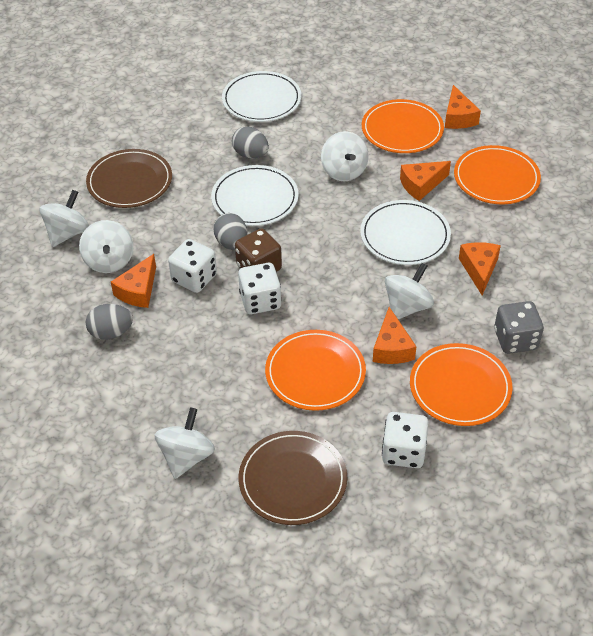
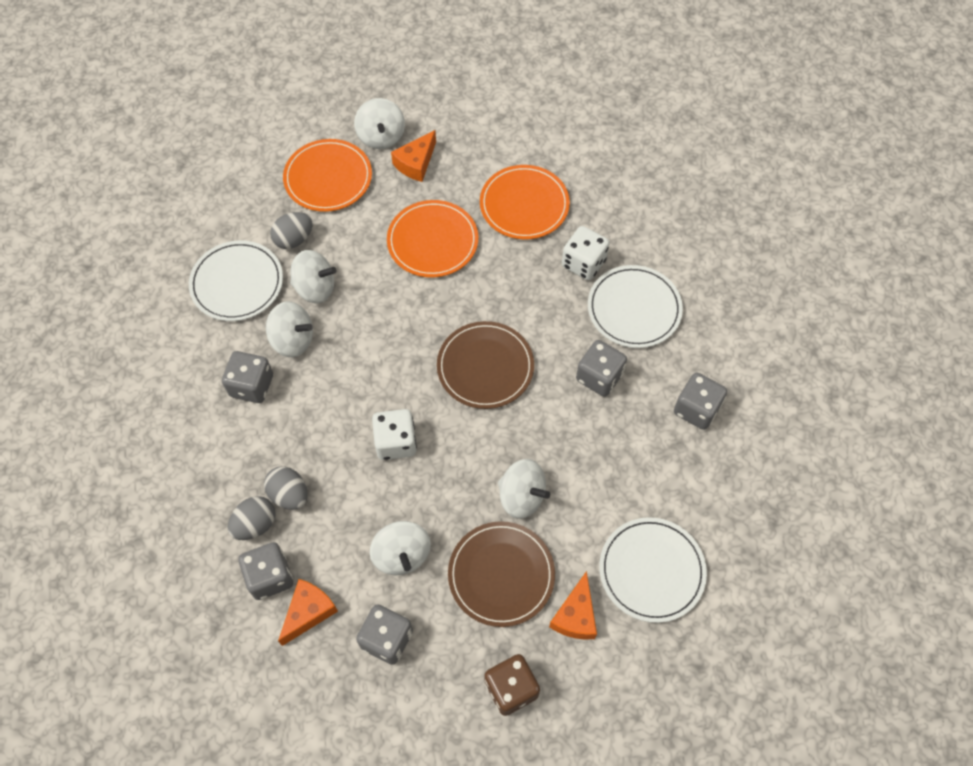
grey dice: [494,301,544,354] = 1 -> [222,351,273,403] [238,542,293,600] [356,605,413,665] [576,340,627,397] [674,373,727,430] = 5
orange cheese: [111,254,156,308] [373,307,417,364] [400,161,451,201] [445,85,481,129] [459,242,501,295] = 5 -> [278,579,338,646] [391,130,436,182] [549,571,597,640] = 3
orange plate: [265,330,366,411] [362,99,444,153] [410,343,513,426] [454,145,541,204] = 4 -> [283,139,372,212] [387,200,478,278] [480,165,570,240] = 3
white dice: [168,239,217,293] [238,263,281,314] [382,412,428,468] = 3 -> [372,409,417,460] [562,226,610,280] = 2

